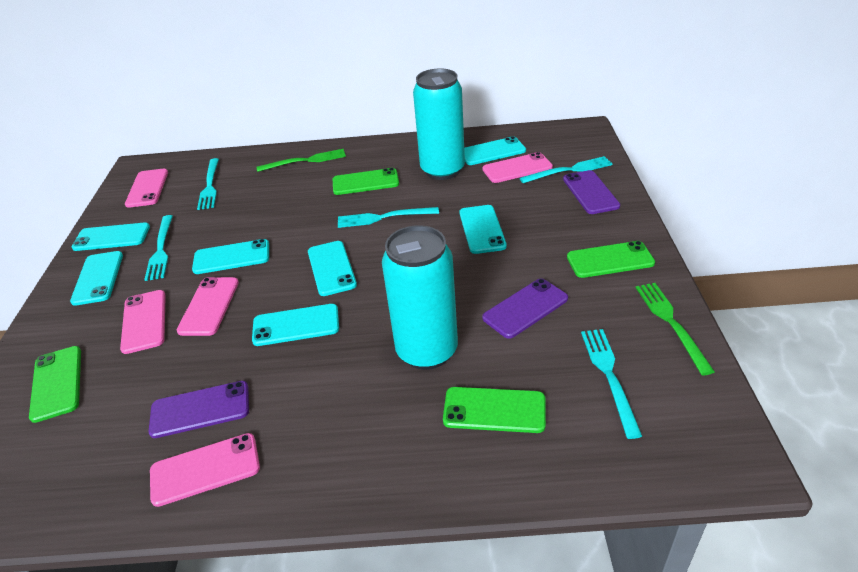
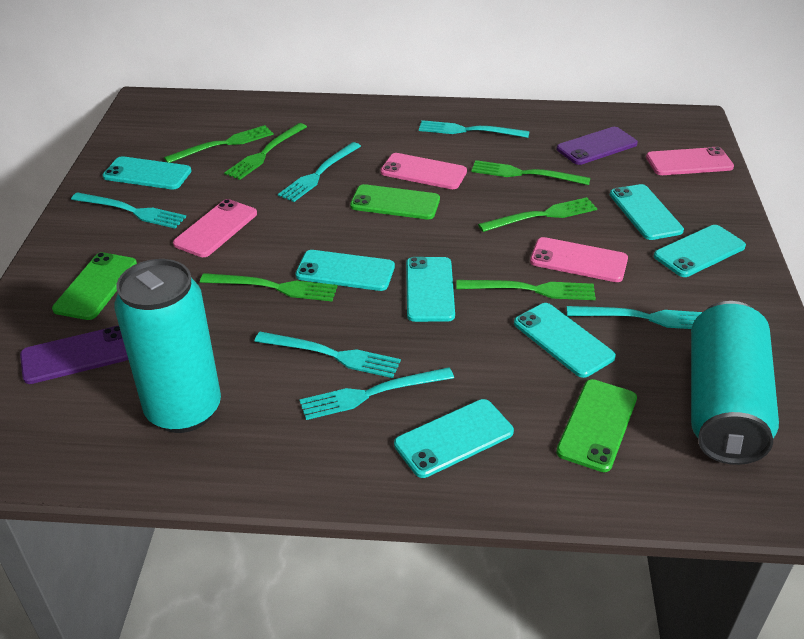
green fork: [256,149,346,172] [636,283,715,375] = 2 -> [164,125,274,163] [200,273,337,301] [224,123,307,180] [456,280,596,300] [471,160,590,185] [478,197,597,232] = 6
green phone: [29,346,81,423] [333,168,399,195] [443,387,546,433] [567,241,655,278] = 4 -> [52,252,137,320] [350,184,440,220] [556,379,637,472] = 3
pink phone: [120,290,166,354] [125,169,168,208] [150,433,260,507] [177,277,239,336] [482,152,553,183] = 5 -> [173,199,257,257] [381,153,467,189] [530,237,628,282] [646,147,734,175] = 4
purple phone: [148,381,249,438] [482,279,568,339] [563,170,620,214] = 3 -> [20,326,128,384] [556,127,638,165] = 2
turquoise fork: [144,215,173,281] [197,158,219,210] [338,207,439,228] [520,156,613,183] [581,329,642,439] = 5 -> [71,192,186,229] [254,332,401,378] [278,142,361,202] [299,367,454,420] [419,120,529,138] [567,306,702,329] = 6

